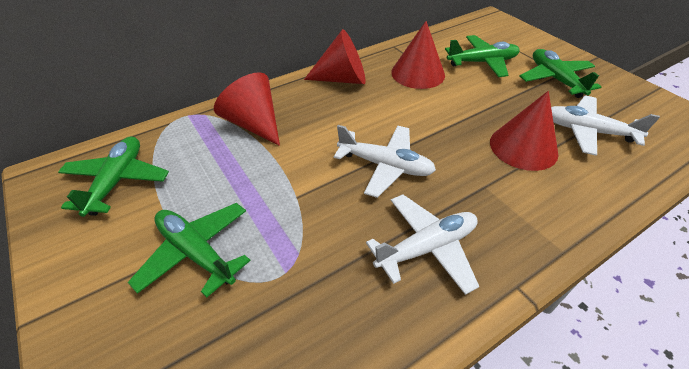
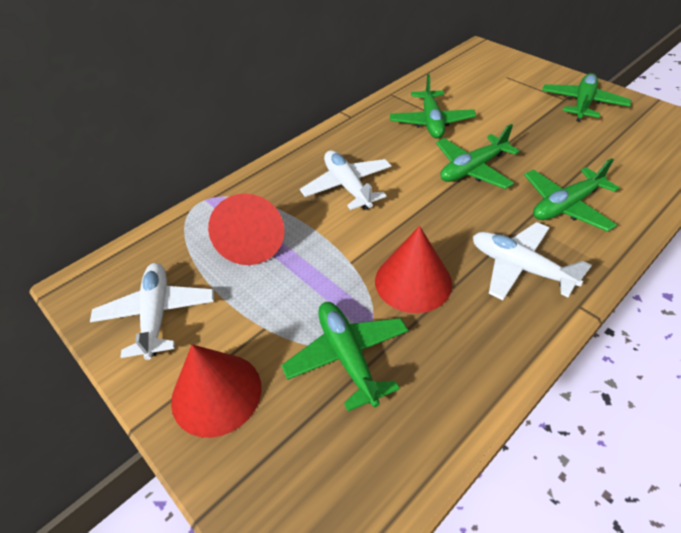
green plane: [58,136,169,217] [128,203,251,298] [445,35,520,77] [520,49,601,98] = 4 -> [281,302,408,411] [390,74,476,139] [436,124,520,189] [524,158,619,232] [542,73,631,121] = 5
red cone: [214,72,280,146] [304,29,366,84] [391,21,445,89] [490,91,558,171] = 4 -> [171,344,261,438] [208,194,285,265] [375,226,452,313] = 3

